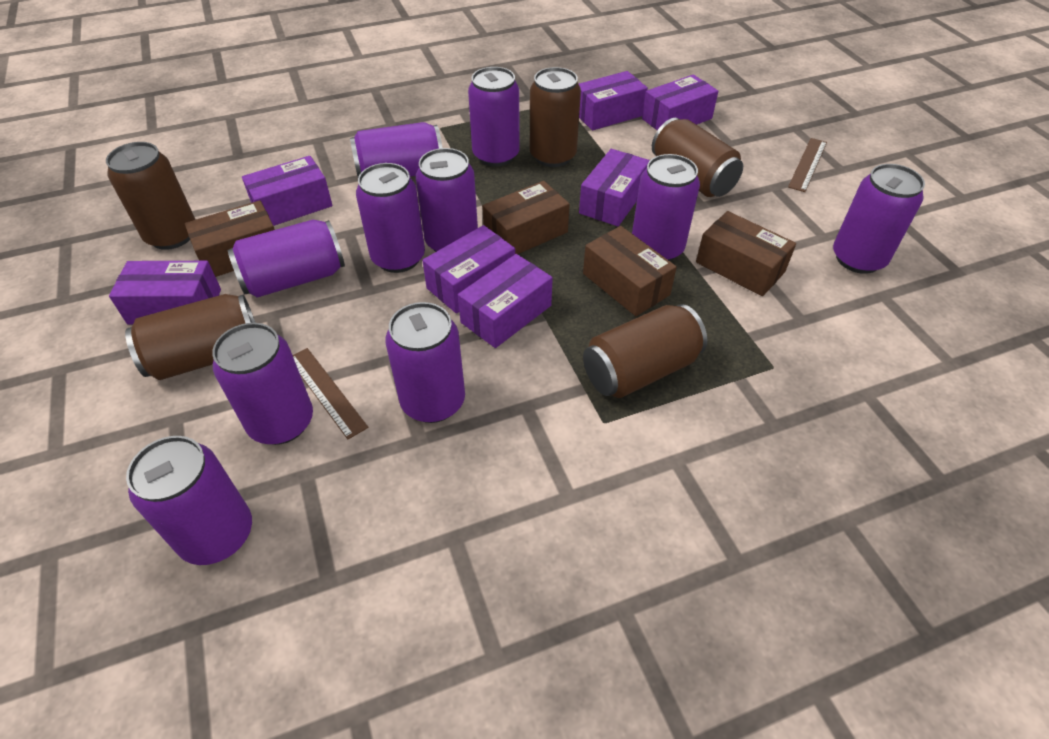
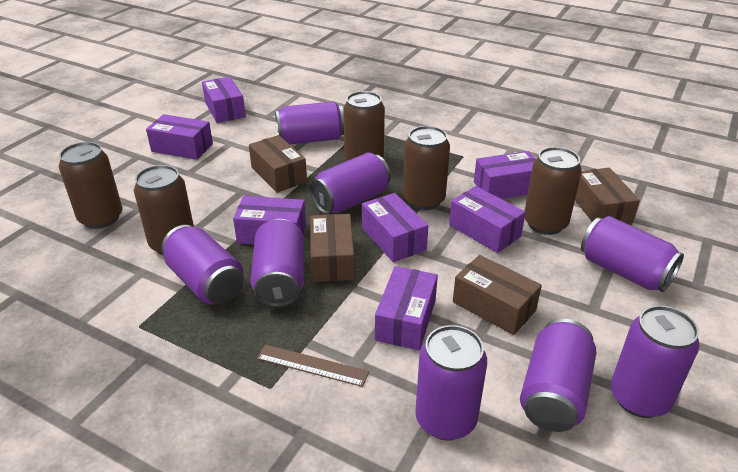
brown ruler: [293,348,368,439] [788,138,827,192] = 2 -> [257,344,369,387] = 1
purple can: [126,436,252,565] [212,323,313,445] [228,220,345,298] [350,122,442,177] [356,163,425,273] [386,302,465,423] [416,148,478,252] [468,67,520,167] [632,154,700,261] [833,164,925,274] = 10 -> [161,225,244,304] [251,219,304,307] [275,102,344,145] [309,153,391,214] [415,325,487,441] [520,319,596,432] [581,216,684,292] [611,305,700,418] = 8

